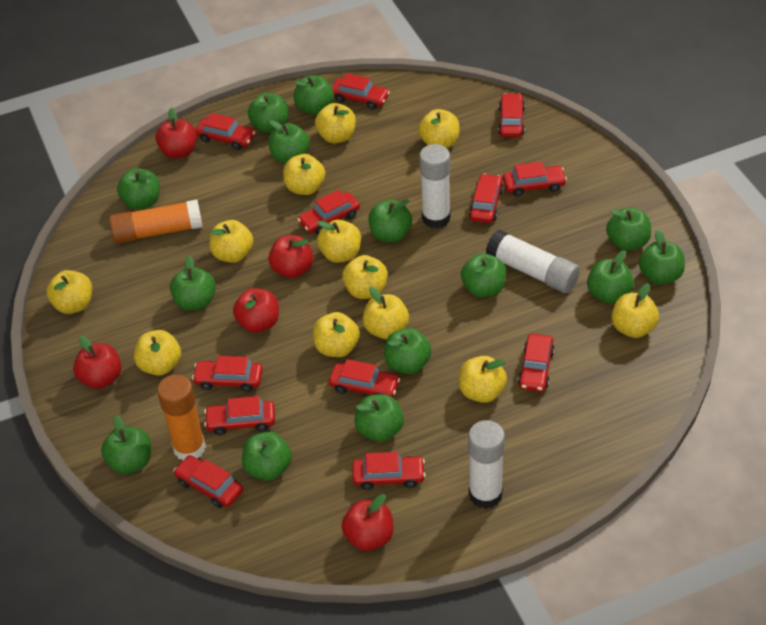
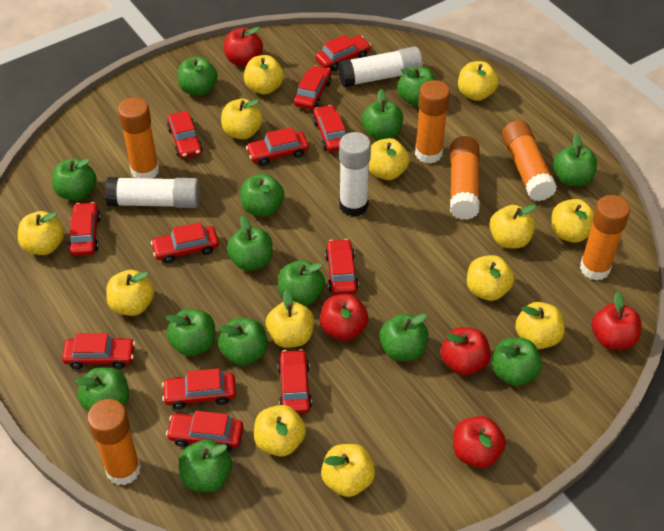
orange glue stick: [109,200,203,244] [157,374,206,460] = 2 -> [87,399,141,485] [118,97,159,178] [415,80,450,164] [450,136,480,220] [502,120,557,201] [580,195,630,281] = 6
yellow apple: [46,270,92,314] [134,330,181,376] [209,220,253,263] [283,154,325,195] [313,312,360,357] [315,103,356,143] [317,220,361,263] [342,255,388,299] [363,287,409,339] [418,109,460,148] [459,356,507,403] [611,283,659,338] = 12 -> [18,211,64,255] [106,270,154,316] [221,99,263,140] [244,55,284,95] [254,405,306,457] [266,290,314,348] [321,444,375,497] [369,138,410,180] [458,61,498,101] [467,255,514,301] [489,204,536,249] [515,302,565,349] [552,199,594,243] = 13

